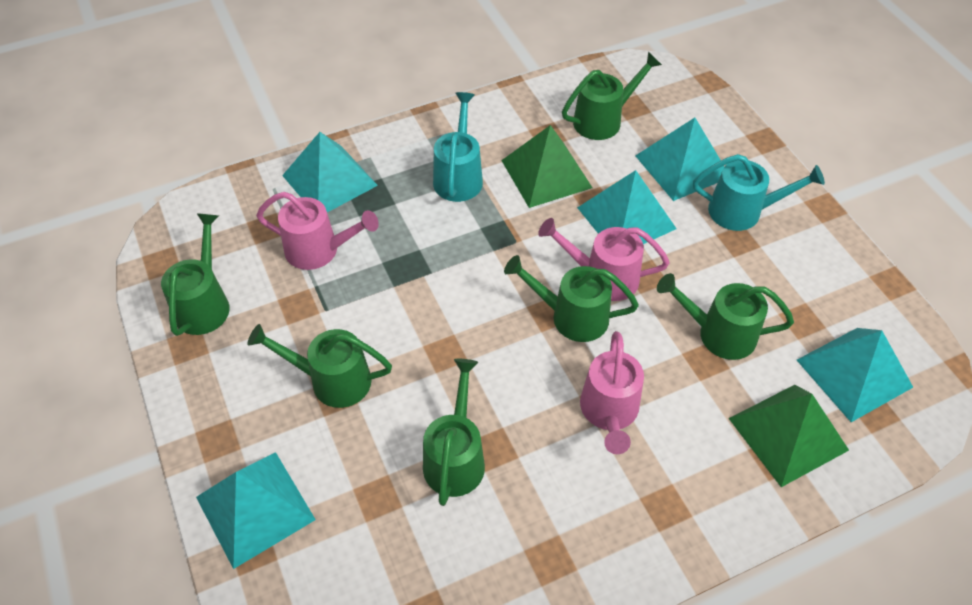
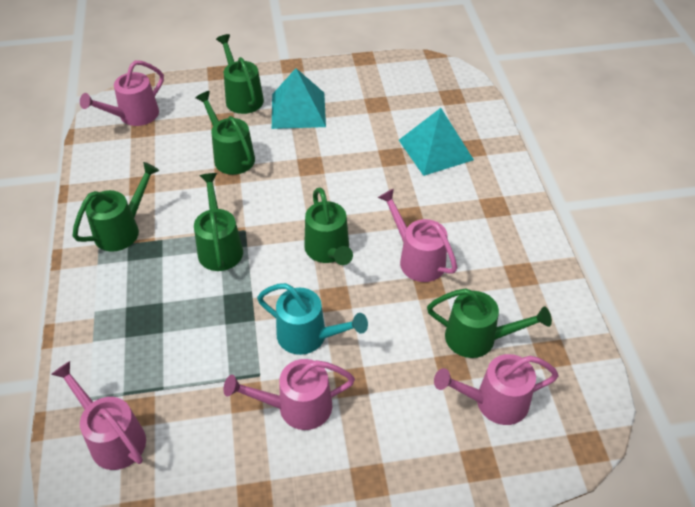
green pyramid: [501,125,593,208] [729,385,849,487] = 2 -> none = 0
pink watering can: [256,192,379,270] [538,218,670,301] [580,331,644,454] = 3 -> [51,361,146,470] [80,60,164,126] [223,359,355,430] [378,189,458,282] [434,354,559,425] = 5
turquoise pyramid: [196,452,316,569] [282,132,378,212] [577,170,677,244] [636,118,725,201] [797,328,913,422] = 5 -> [272,68,326,129] [399,108,474,176] = 2
turquoise watering can: [433,92,483,202] [693,154,825,231] = 2 -> [257,283,368,355] = 1

